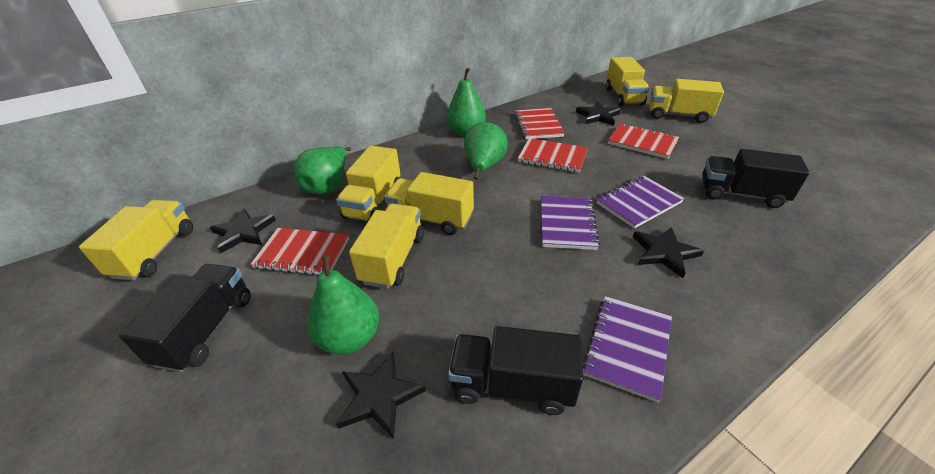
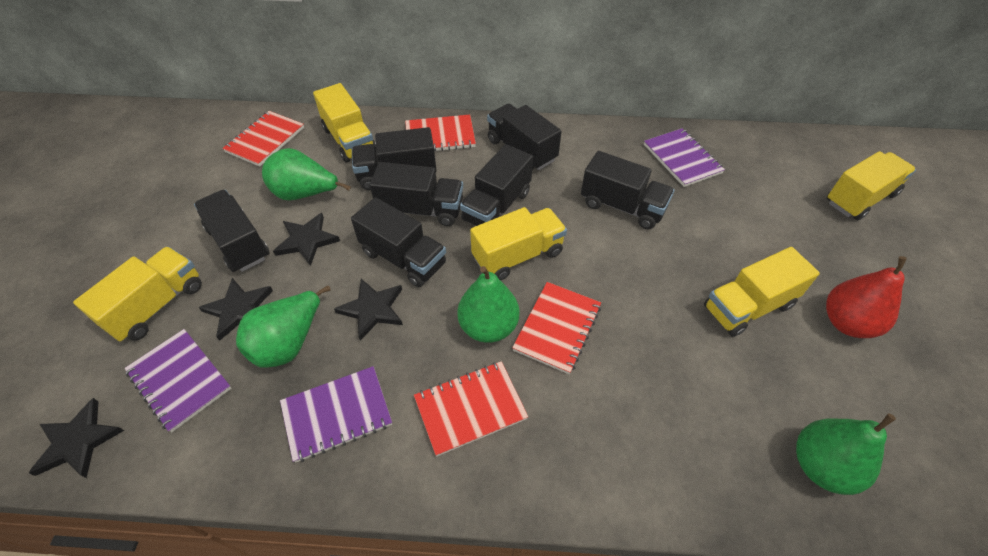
black truck: [119,264,251,372] [448,326,583,415] [702,149,809,208] = 3 -> [194,190,269,272] [351,197,446,287] [352,127,437,190] [370,162,463,226] [460,144,533,226] [487,104,562,170] [581,151,675,229] = 7
red pear: none = 0 -> [826,256,907,338] = 1
yellow truck: [79,200,193,280] [336,146,400,221] [349,204,424,289] [384,172,474,235] [606,57,649,107] [649,79,724,123] = 6 -> [73,247,202,342] [313,83,376,162] [470,207,567,280] [704,247,820,337] [827,151,916,220] = 5

